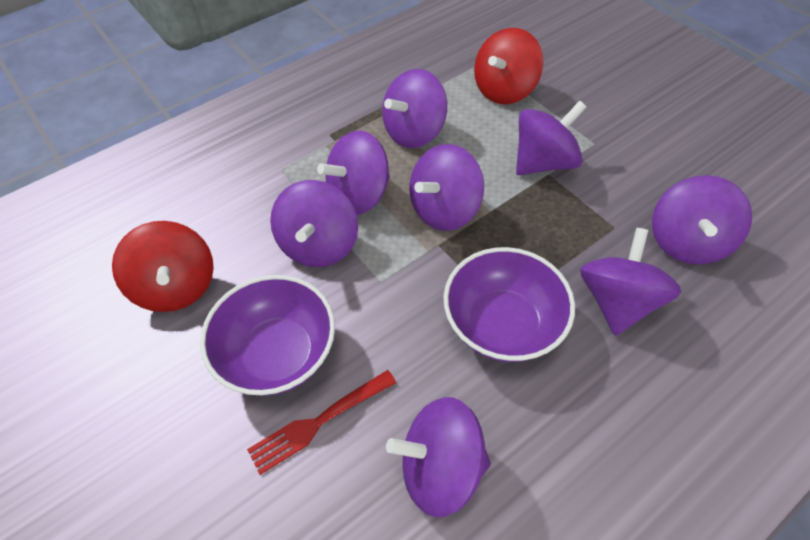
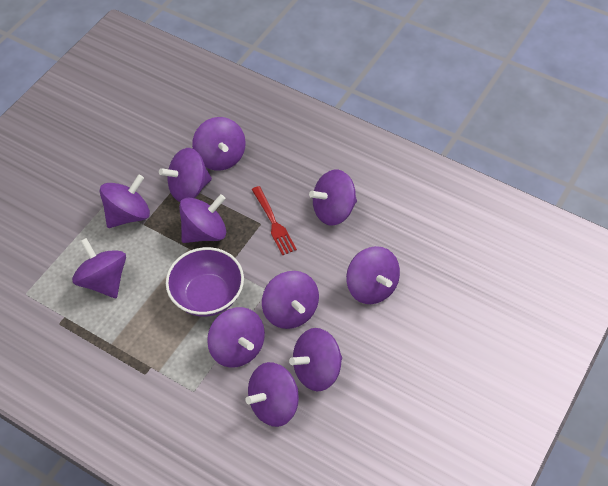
purple bowl: [200,275,335,396] [443,247,575,362] = 2 -> [166,247,244,317] = 1
purple spinning top: [270,180,358,267] [317,130,390,215] [382,69,447,148] [386,397,491,517] [409,144,484,231] [516,101,587,175] [580,228,681,336] [652,175,752,264] = 8 -> [72,238,126,298] [100,174,150,228] [159,148,212,202] [179,194,226,243] [192,117,246,171] [207,307,265,368] [245,362,299,427] [262,271,319,329] [289,328,342,391] [309,169,357,226] [346,246,400,304] = 11
red spinning top: [112,221,214,312] [474,28,543,104] = 2 -> none = 0

